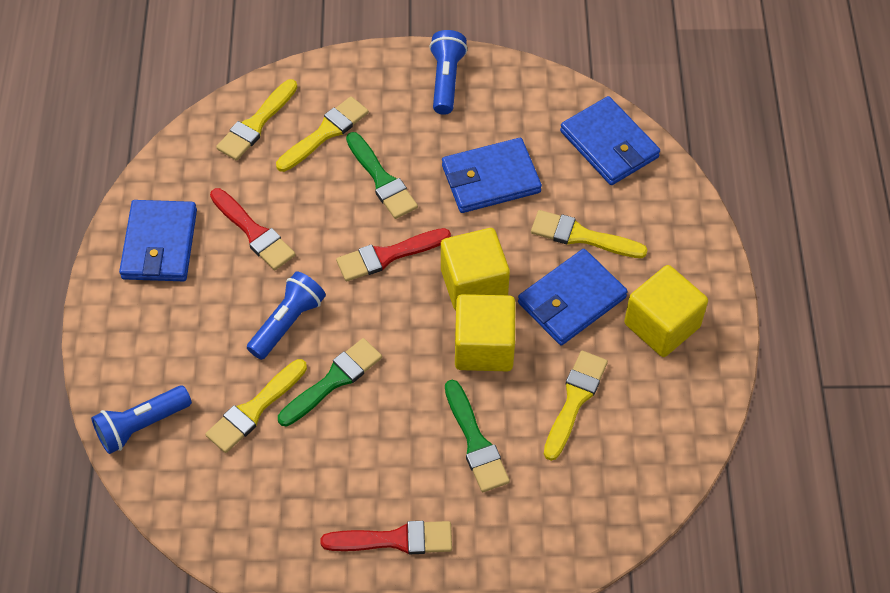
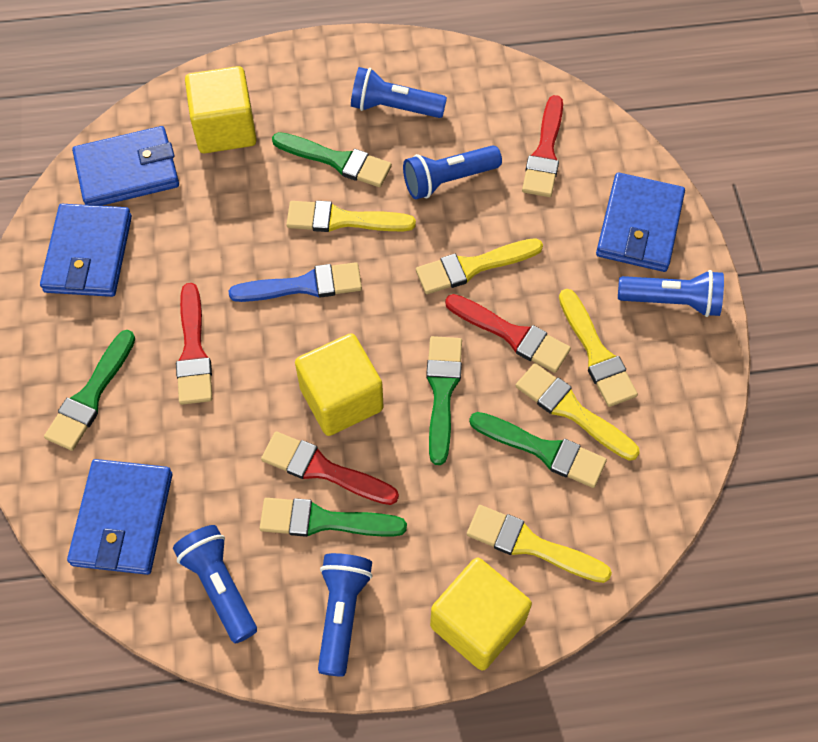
blue brush: none = 0 -> [229,262,362,302] = 1
blue flashlight: [91,386,192,454] [247,271,326,360] [429,30,468,115] = 3 -> [173,525,257,644] [318,553,373,677] [351,67,447,118] [403,145,502,199] [618,270,724,317] = 5
green brush: [278,338,382,427] [346,132,418,219] [445,380,510,492] = 3 -> [44,330,135,451] [260,498,407,537] [272,132,392,187] [426,336,462,465] [469,412,607,488] = 5
red brush: [210,188,296,270] [321,521,452,554] [336,228,451,282] = 3 -> [176,283,212,405] [261,432,399,505] [445,294,571,373] [522,95,563,197] = 4

